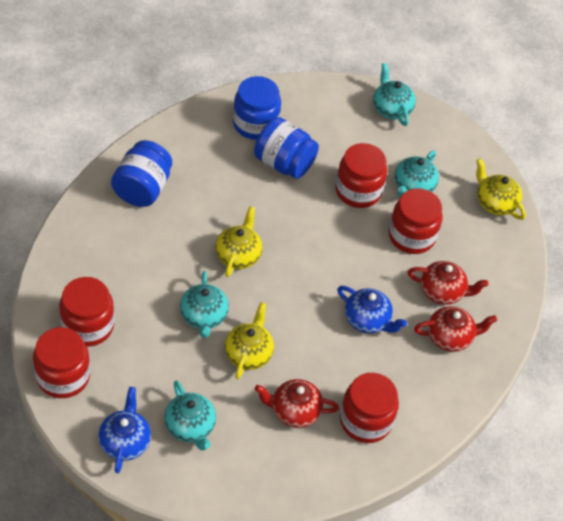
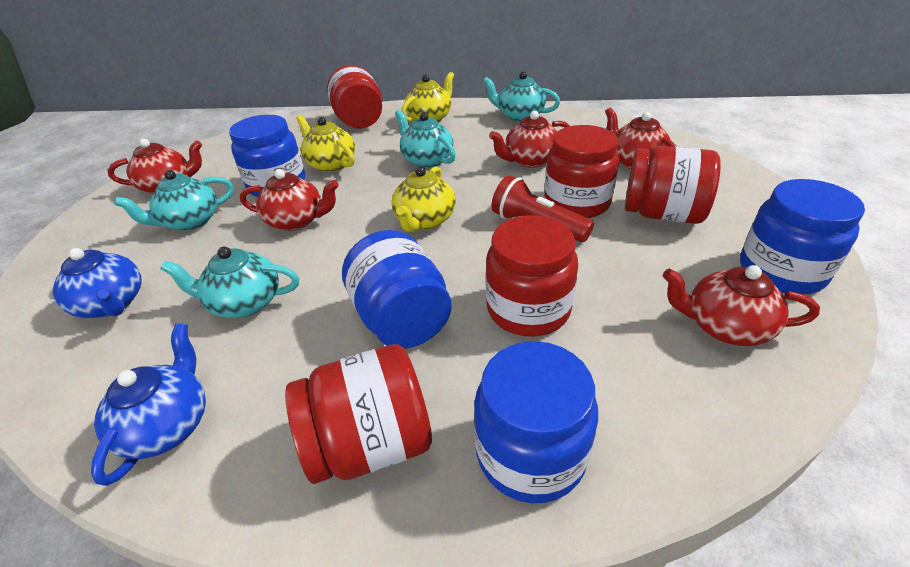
blue jar: [111,140,172,207] [233,76,281,140] [254,117,319,179] = 3 -> [229,115,305,197] [342,230,452,349] [474,341,598,503] [740,179,865,294] = 4
red flashlight: none = 0 -> [492,175,594,242] = 1
red teapot: [255,379,339,428] [408,261,488,305] [414,306,497,352] = 3 -> [107,139,202,193] [240,169,339,231] [489,111,570,168] [605,107,677,169] [663,265,820,346] = 5

